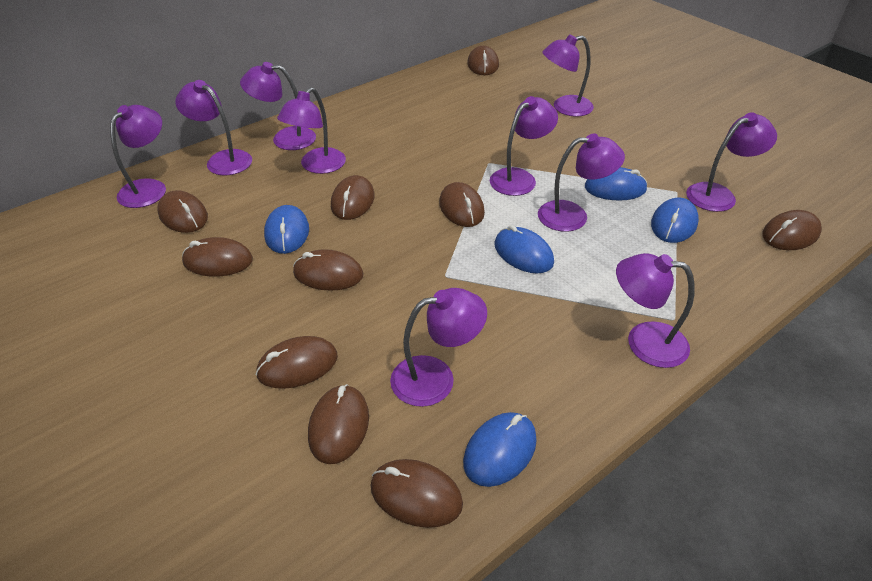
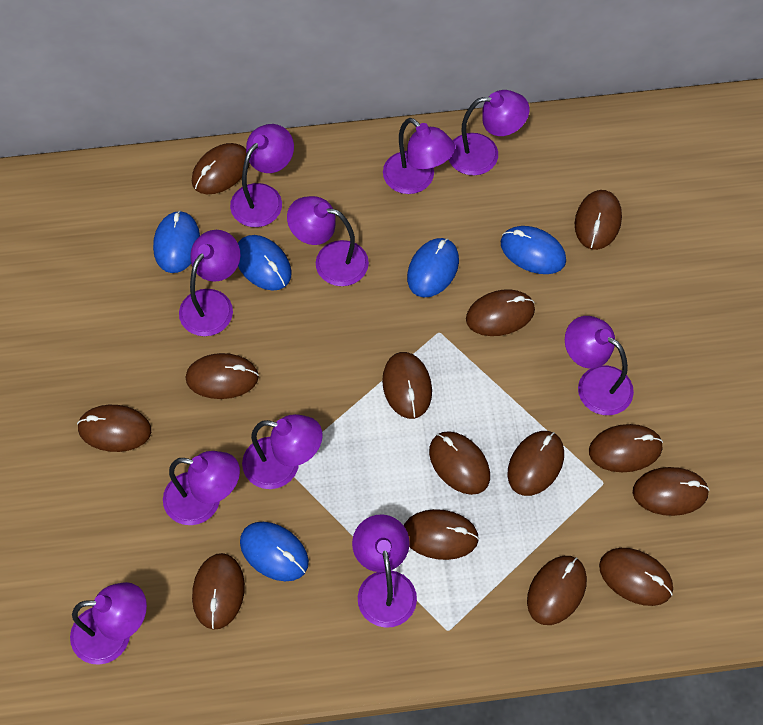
brown mouse: [157,190,208,233] [182,237,253,277] [255,336,338,389] [293,249,363,291] [308,384,369,464] [331,175,375,220] [371,459,463,528] [439,182,485,227] [467,46,499,75] [762,210,822,250] = 10 -> [77,405,151,452] [185,353,259,399] [192,143,250,194] [192,553,245,630] [382,352,432,419] [404,509,479,560] [429,431,490,495] [466,289,535,336] [507,431,564,496] [527,556,587,625] [575,190,622,250] [589,424,663,472] [599,548,673,606] [633,467,710,516] = 14

